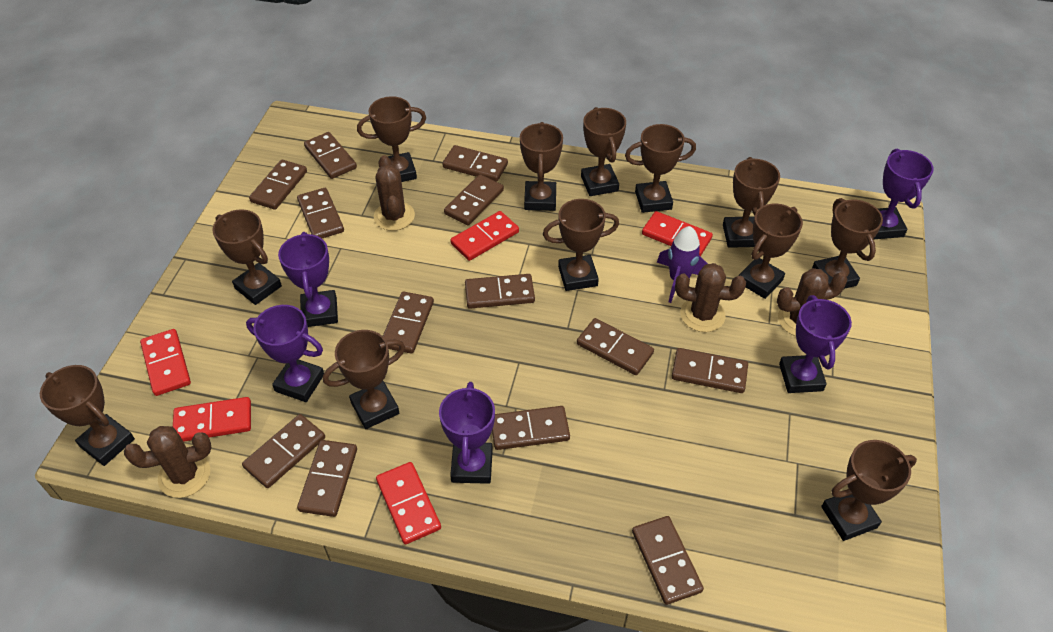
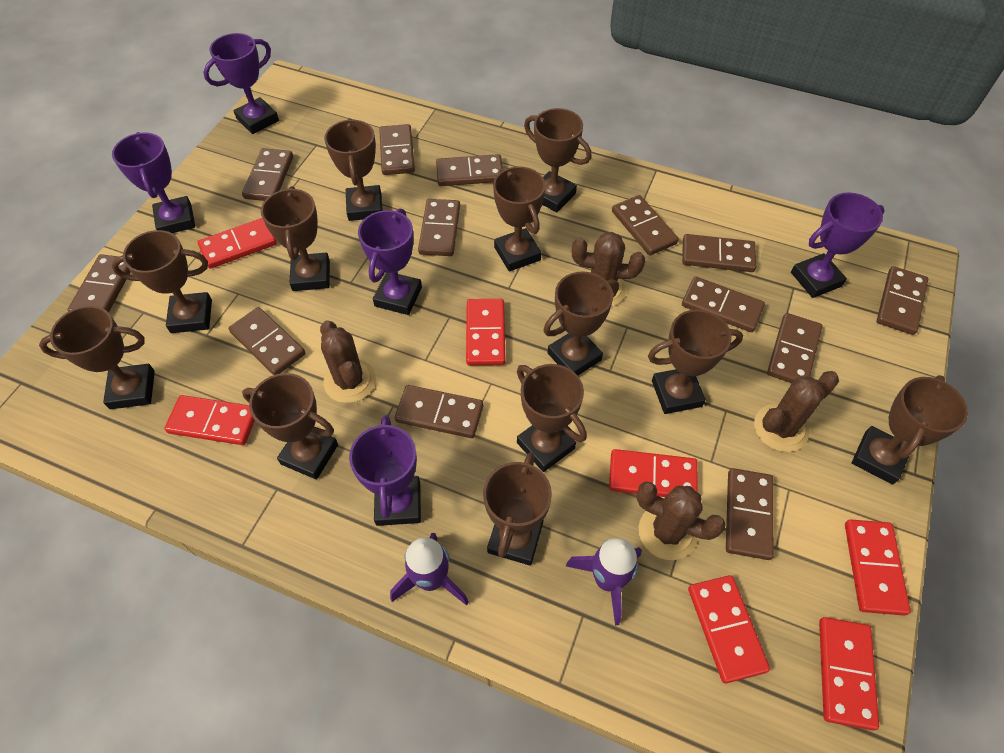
purple rocket: [657,226,708,303] = 1 -> [390,533,469,606] [566,538,642,625] = 2
red domino: [140,329,191,396] [173,397,251,442] [376,462,441,544] [450,211,519,261] [642,211,713,256] = 5 -> [164,395,255,445] [198,218,277,269] [466,299,505,365] [609,449,698,497] [688,575,770,684] [819,617,879,731] [845,520,911,616] = 7

